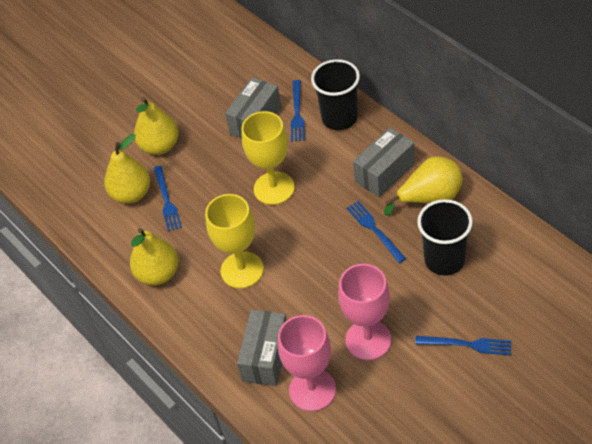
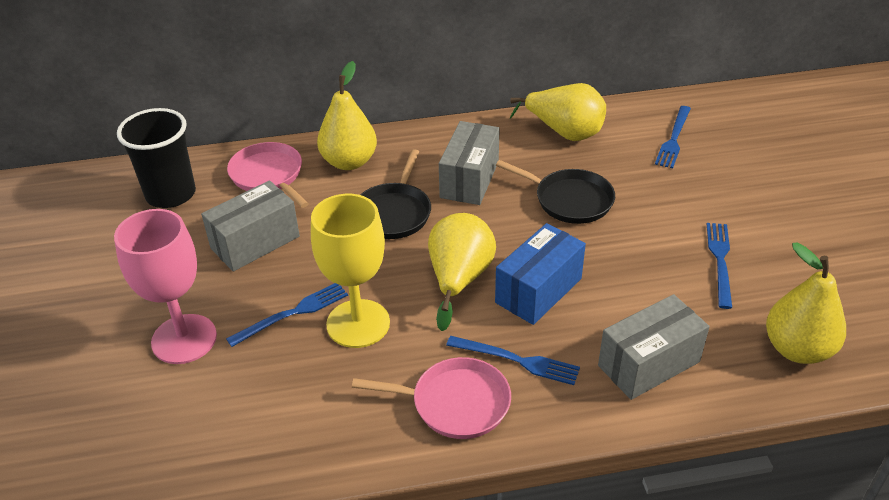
black cup: [311,59,360,130] [417,199,473,276] = 2 -> [117,108,196,208] = 1
black pan: none = 0 -> [360,149,431,239] [496,160,615,224] = 2
blue box: none = 0 -> [495,223,586,325] = 1
pink goblet: [278,315,336,411] [338,264,391,360] = 2 -> [114,209,217,364] = 1
pink pan: none = 0 -> [227,142,309,208] [352,357,511,439] = 2
yellow goblet: [205,194,264,288] [241,111,295,205] = 2 -> [311,194,390,348] = 1

